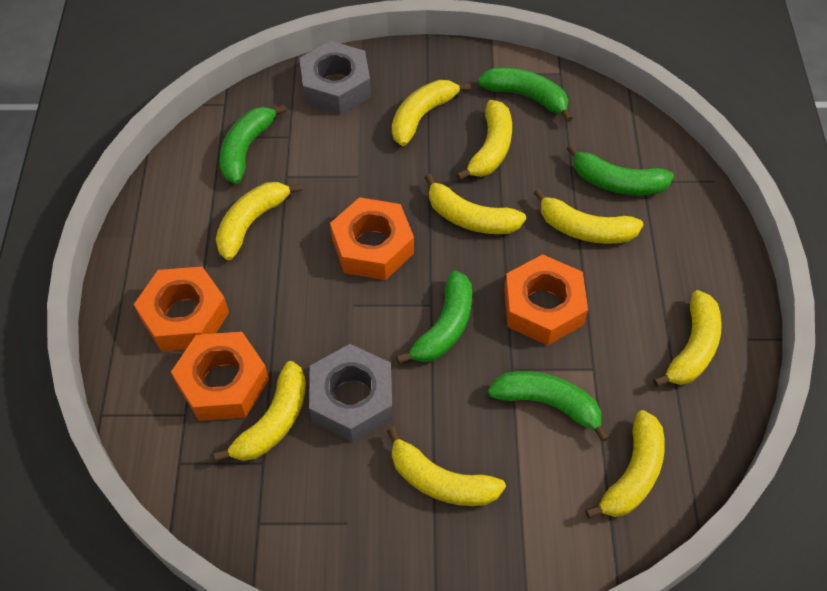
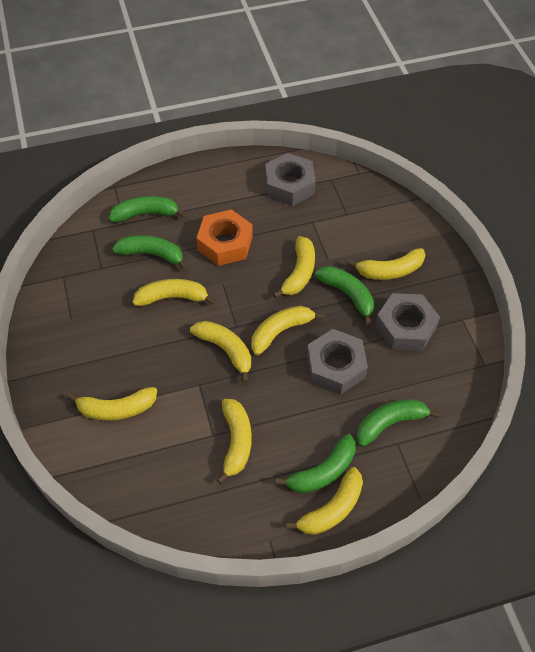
grey nut: [300,41,371,115] [309,344,393,442] = 2 -> [265,153,316,206] [307,329,368,395] [375,293,440,351] = 3
orange nut: [134,267,229,351] [171,332,269,421] [330,197,414,280] [504,254,588,345] = 4 -> [196,209,253,266] = 1
yellow banana: [213,361,306,462] [216,182,302,260] [387,427,506,506] [392,80,471,146] [425,174,526,234] [456,100,512,181] [534,189,644,244] [585,410,665,519] [653,290,722,387] = 9 -> [68,387,157,421] [133,279,216,306] [190,321,251,383] [216,399,252,484] [251,306,324,355] [273,236,315,298] [286,467,363,535] [348,248,425,280] = 8

